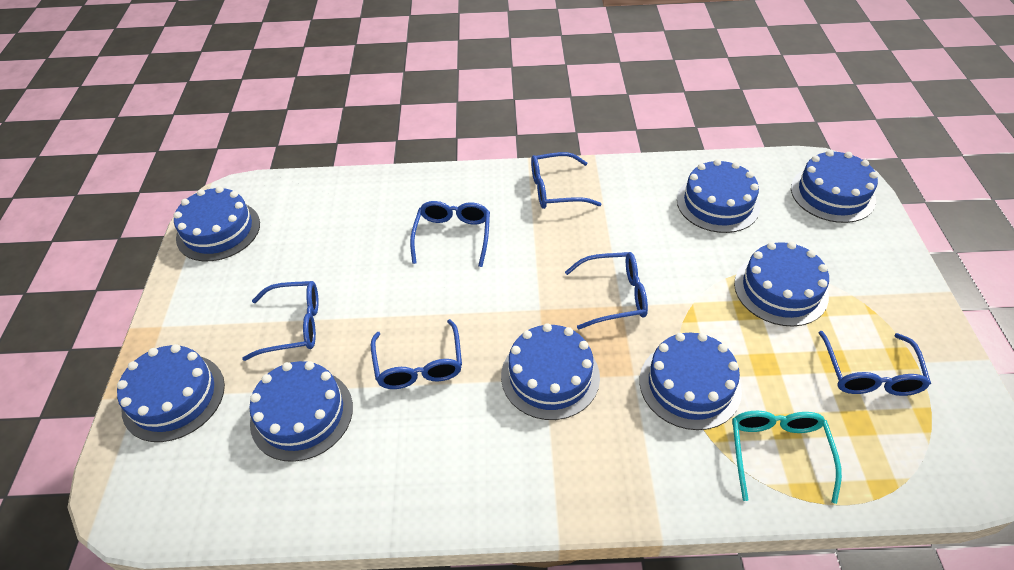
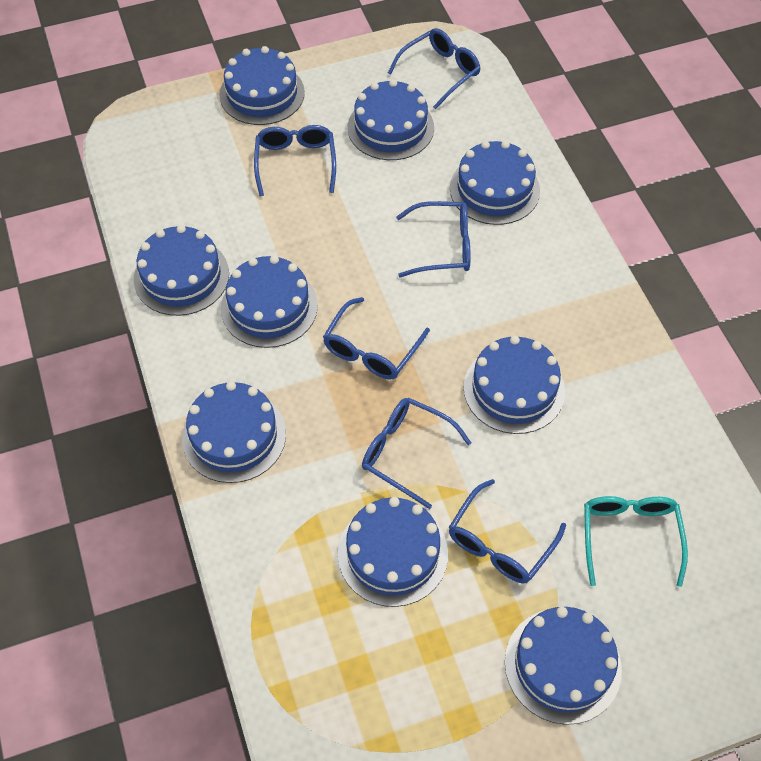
blue cake: [117,344,225,442] [174,186,260,261] [249,361,353,462] [501,323,600,420] [640,333,742,430] [677,159,760,233] [734,242,829,326] [791,150,878,223] = 8 -> [134,225,229,316] [182,381,286,483] [219,46,305,125] [221,255,318,348] [338,497,448,607] [348,79,434,160] [450,141,540,225] [464,335,565,434] [505,607,622,725] = 9

